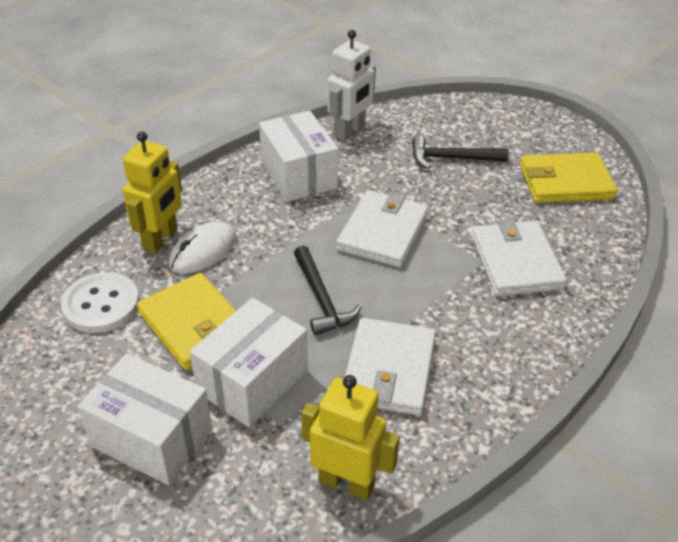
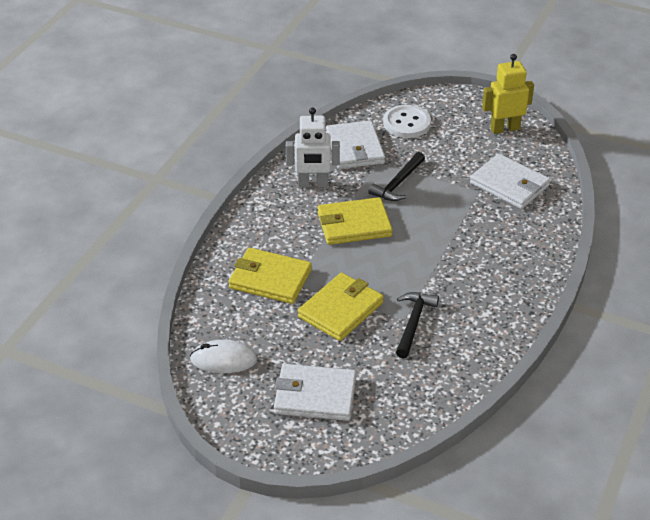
white box: [77,353,212,485] [190,298,308,427] [259,111,338,202] = 3 -> none = 0
yellow robot: [123,131,182,253] [301,375,400,501] = 2 -> [482,54,534,134] = 1
yellow wallet: [137,273,236,370] [520,152,617,203] = 2 -> [228,248,312,304] [298,272,384,341] [318,197,393,245] = 3

